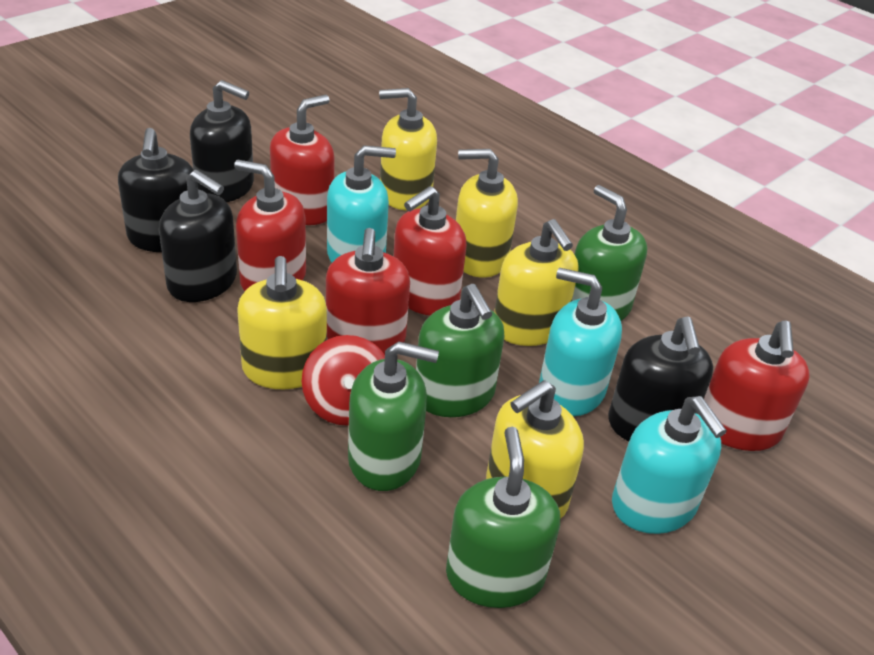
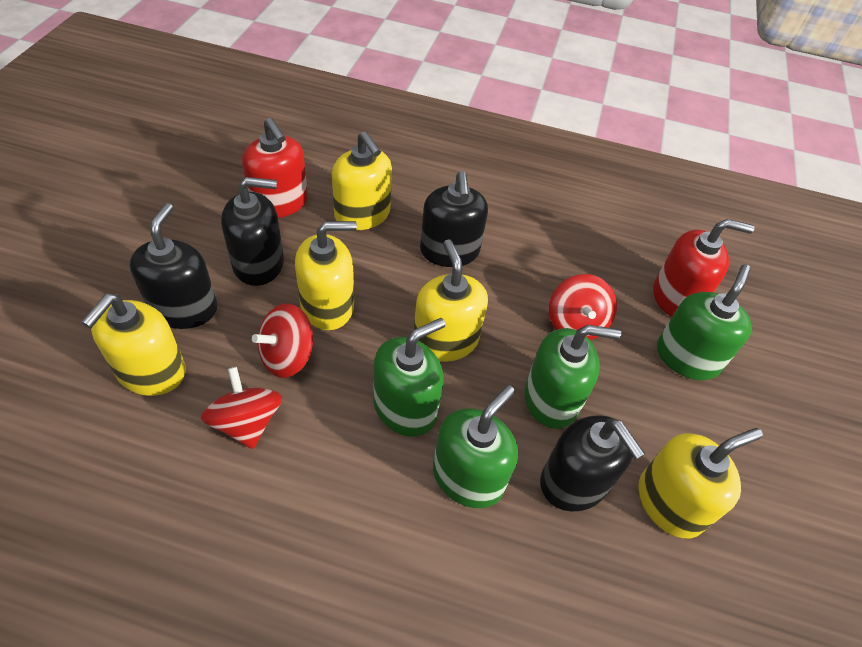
red soap dispenser: [234,160,306,291] [270,95,335,225] [326,228,410,355] [393,186,467,315] [704,320,810,451] = 5 -> [242,118,308,218] [653,219,754,317] = 2
red spinning top: [302,335,385,426] = 1 -> [201,367,282,449] [252,303,314,378] [549,274,617,340] = 3
turquoise soap dispenser: [327,145,396,263] [539,268,622,416] [612,396,727,534] = 3 -> none = 0

